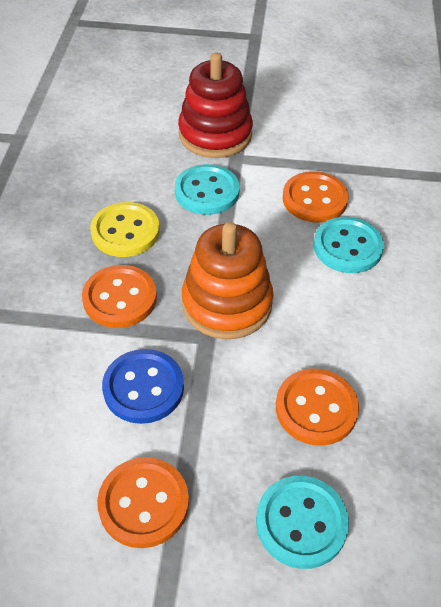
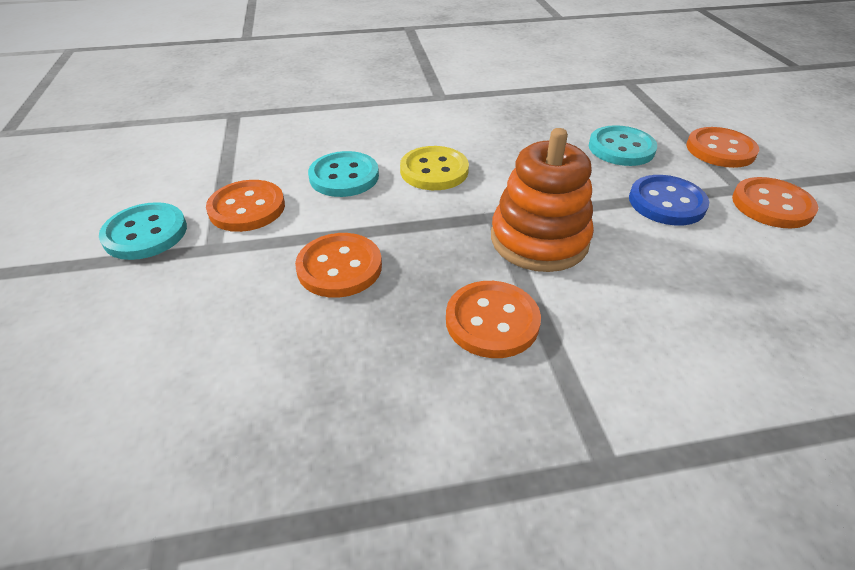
orange button: [82,265,157,328] [97,457,189,548] [276,369,359,446] [283,171,349,223] = 4 -> [206,180,285,232] [295,233,382,298] [446,281,541,358] [687,127,759,168] [732,177,818,228] = 5
red stacking toy: [178,52,253,158] = 1 -> none = 0

